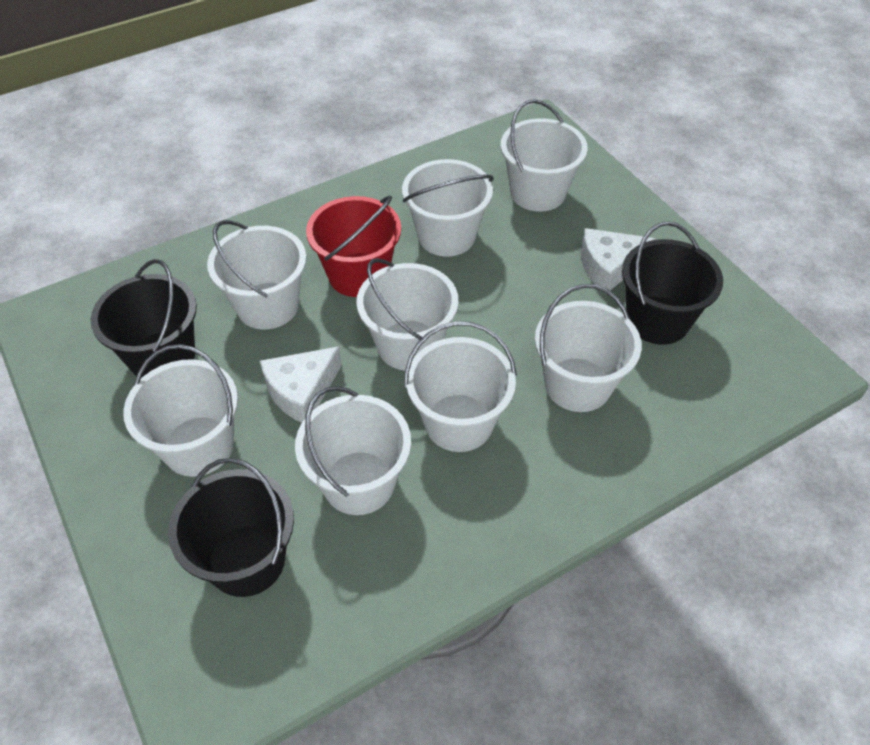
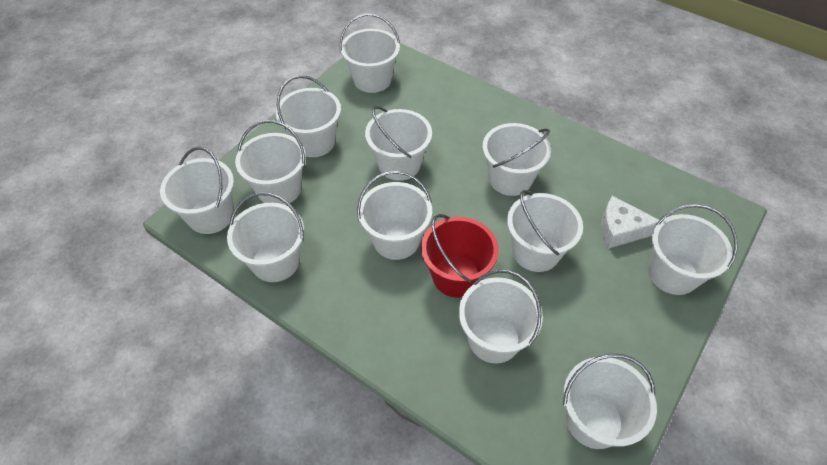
black bucket: [91,259,197,378] [168,458,294,597] [622,221,723,345] = 3 -> none = 0
white bucket: [123,344,238,477] [207,220,307,329] [295,386,411,515] [356,258,458,371] [402,159,494,257] [404,321,517,452] [501,99,588,212] [535,284,642,412] = 8 -> [160,147,234,234] [227,192,304,282] [235,120,306,205] [276,75,341,157] [339,14,400,93] [357,171,432,260] [365,106,432,181] [459,270,543,364] [482,123,551,196] [507,190,583,272] [563,354,657,449] [648,204,738,295] = 12
white cheese: [260,346,342,423] [581,228,656,293] = 2 -> [601,196,659,249] = 1

